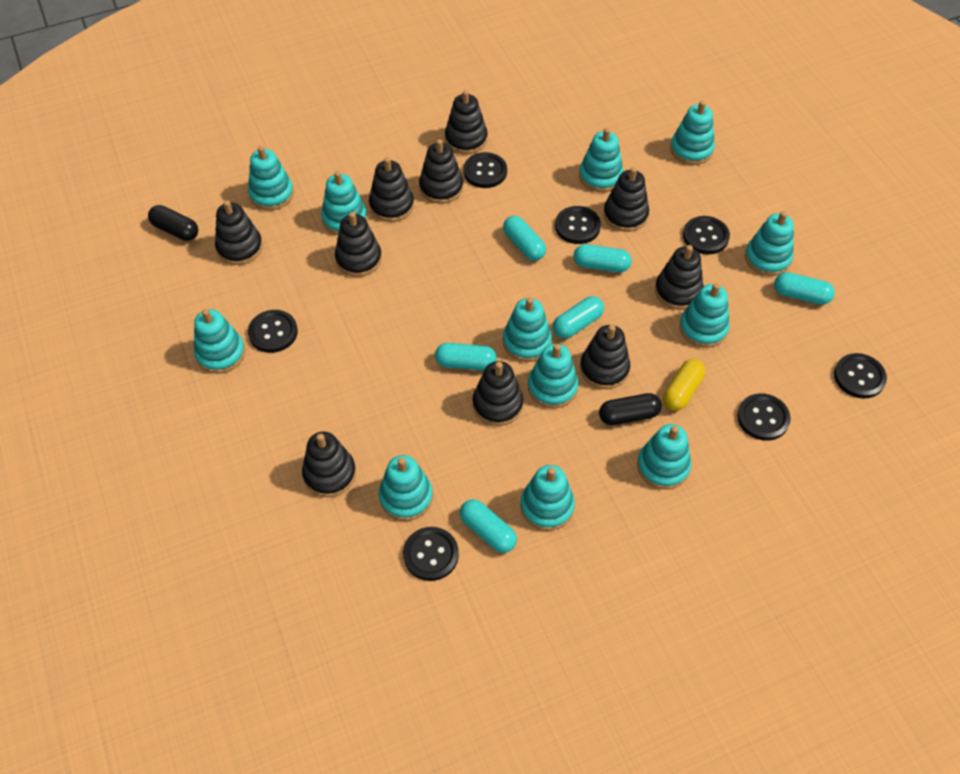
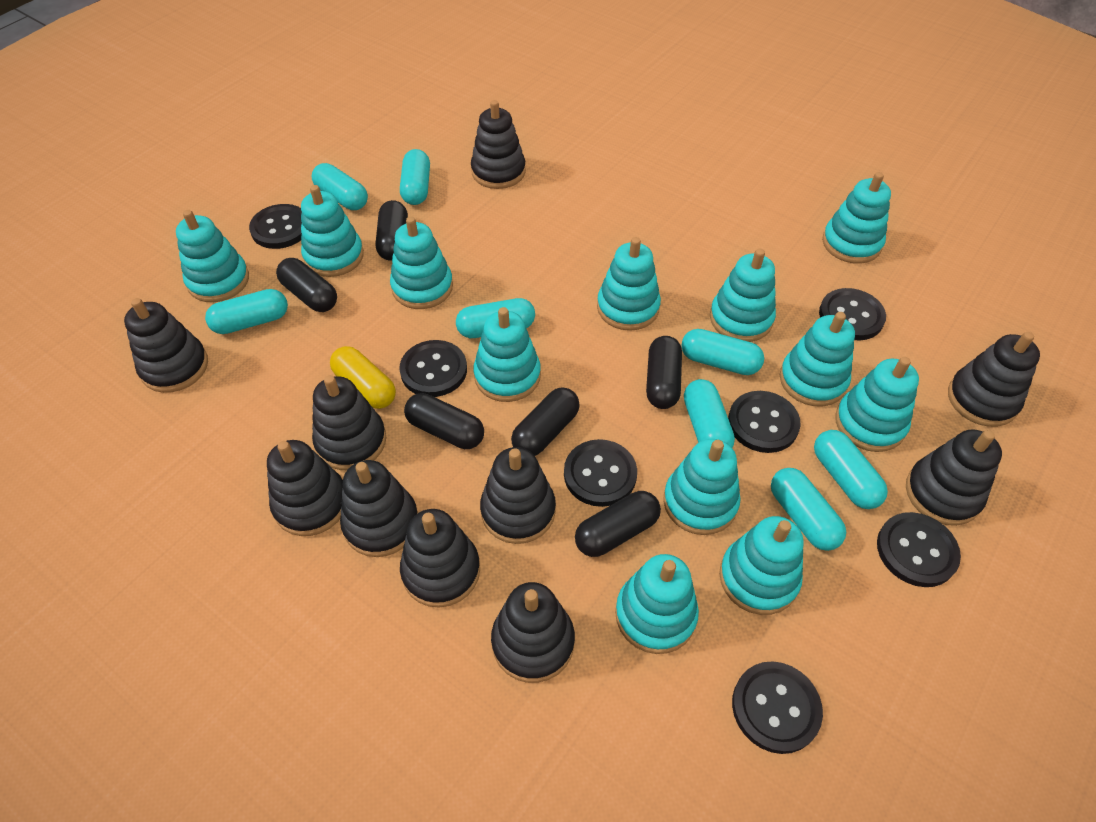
black capsule: [148,205,198,241] [599,393,662,425] = 2 -> [276,258,337,312] [376,200,408,261] [404,393,484,449] [511,387,580,456] [575,491,661,557] [646,336,682,409] = 6
turquoise capsule: [435,343,497,370] [460,499,517,553] [503,216,546,261] [553,296,604,339] [574,244,632,272] [774,272,835,305] = 6 -> [205,289,288,334] [311,163,368,210] [400,149,430,205] [456,298,535,338] [681,329,764,375] [684,379,735,448] [771,468,846,551] [814,430,888,509] = 8

